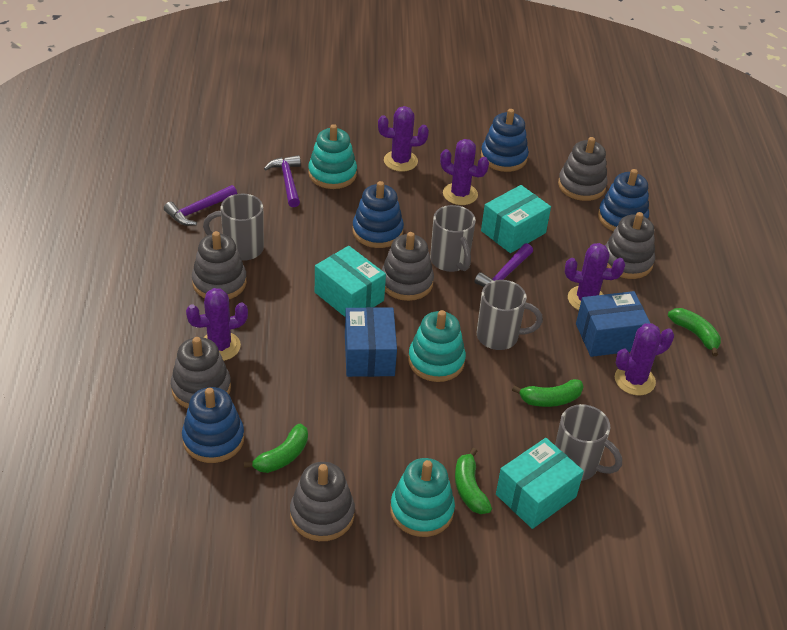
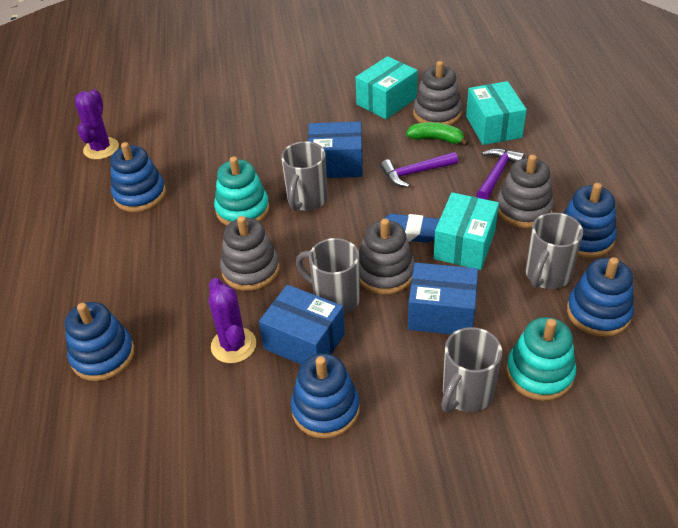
blue box: [345,307,397,377] [576,291,651,357] = 2 -> [259,285,345,364] [308,121,363,178] [408,262,478,334] = 3
blue eraser: none = 0 -> [385,214,440,243] = 1
blue stacking toy: [182,387,244,463] [352,181,404,248] [481,109,529,172] [598,169,649,231] = 4 -> [65,302,134,381] [110,142,166,212] [291,353,360,438] [563,183,617,258] [567,257,634,337] = 5
green banana: [244,424,308,473] [455,448,492,514] [512,379,584,407] [668,308,721,356] = 4 -> [406,122,469,146] = 1
grey stacking toy: [171,337,231,409] [192,231,247,299] [290,462,355,541] [381,232,434,301] [558,137,608,201] [605,212,655,279] = 6 -> [220,216,280,291] [359,218,415,294] [413,61,462,125] [497,155,554,228] = 4
purple cactus: [186,288,248,361] [378,106,429,172] [440,139,489,205] [565,243,625,310] [615,323,674,395] = 5 -> [75,89,119,160] [209,278,256,363] = 2
purple hammer: [164,185,237,226] [264,155,301,207] [475,243,533,287] = 3 -> [380,152,458,187] [476,148,525,200] = 2
turquoise stacking toy: [308,124,357,189] [390,458,455,537] [408,310,466,382] = 3 -> [214,156,269,226] [506,317,576,401] = 2

